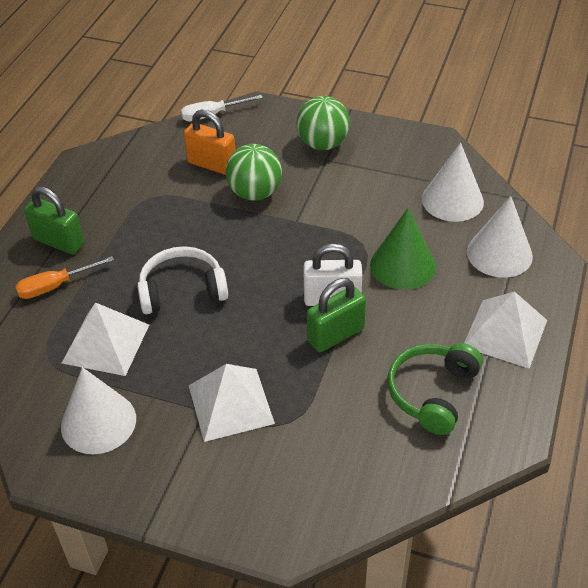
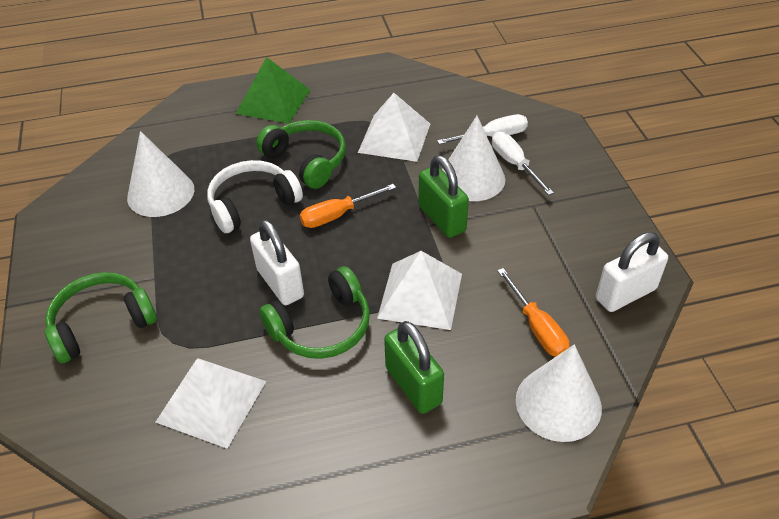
green ball: [226,144,282,201] [297,96,350,150] = 2 -> none = 0
green cone: [370,208,436,290] = 1 -> none = 0
green headphones: [388,343,483,435] = 1 -> [45,272,157,363] [256,120,346,189] [259,266,370,359] = 3
green pyramid: none = 0 -> [236,57,310,124] = 1
orange padlock: [184,110,235,175] = 1 -> none = 0
orange screwdriver: [15,256,114,299] = 1 -> [300,184,396,228] [497,268,570,357] = 2
white padlock: [303,244,362,306] = 1 -> [250,220,304,305] [596,232,668,312] = 2
white screwdriver: [181,95,263,122] = 1 -> [437,114,528,145] [492,131,554,195] = 2

